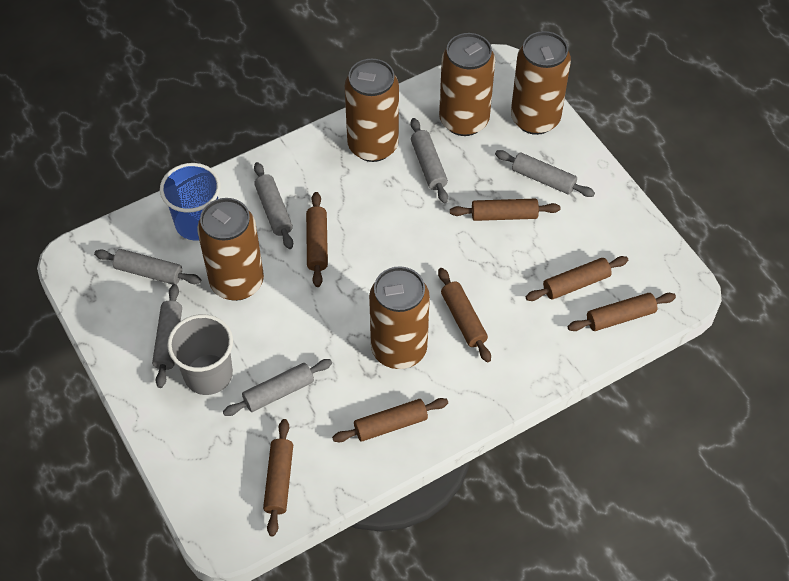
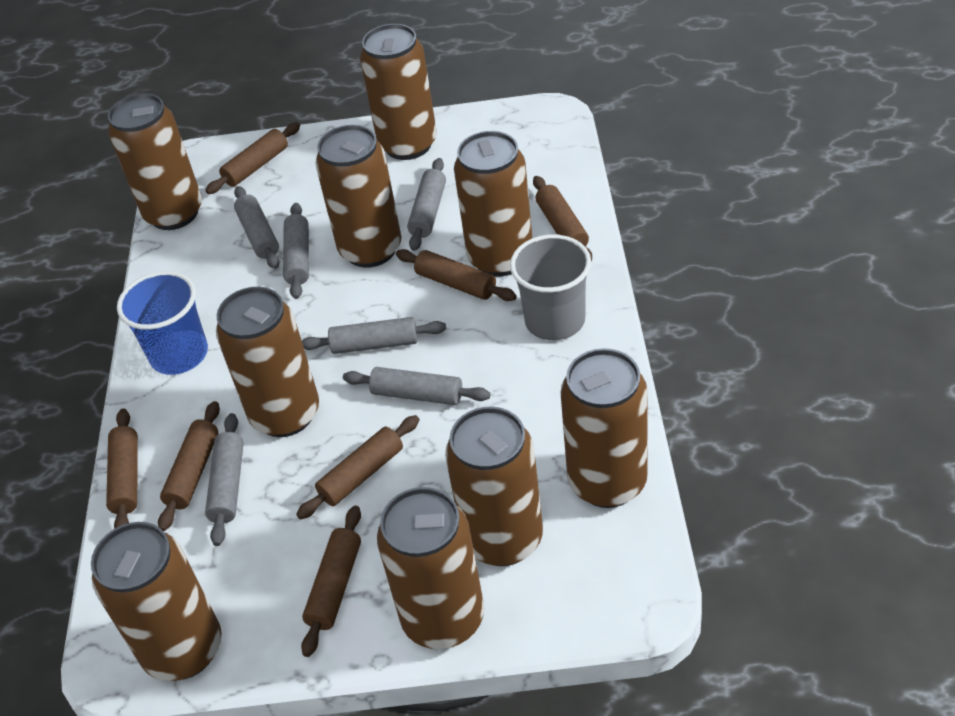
brown can: [197,198,264,301] [345,59,399,162] [369,266,430,369] [439,33,495,136] [511,31,571,135] = 5 -> [91,522,221,681] [108,93,202,230] [216,287,319,437] [315,125,401,268] [360,24,437,160] [377,487,484,649] [445,407,543,566] [454,131,532,277] [560,348,648,508] = 9

